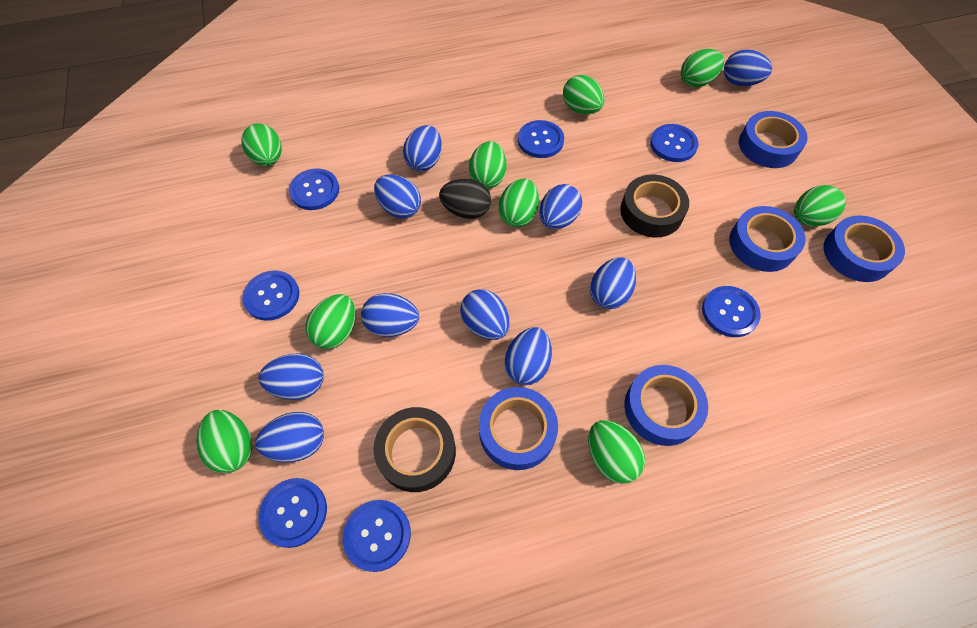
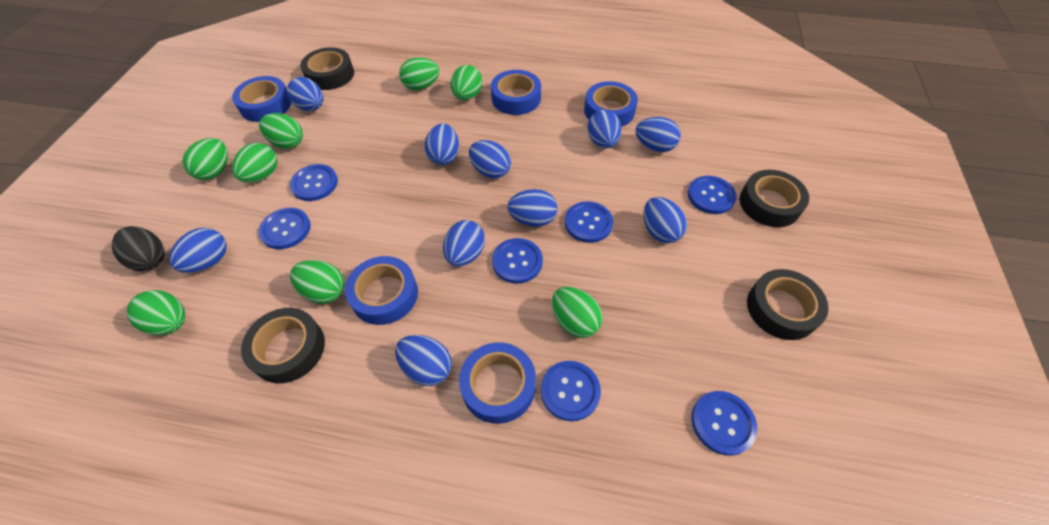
black tape: [374,407,456,492] [620,175,689,237] = 2 -> [241,308,325,384] [300,47,354,90] [740,170,809,227] [747,269,829,340] = 4
green egg: [197,410,252,473] [241,123,282,166] [306,294,355,349] [469,141,506,189] [498,179,539,227] [563,75,604,114] [588,420,645,484] [681,49,724,87] [794,185,846,226] = 9 -> [127,290,185,335] [182,138,228,180] [232,143,278,183] [259,113,303,149] [290,260,345,304] [399,57,439,90] [451,65,482,100] [552,287,602,338] = 8

